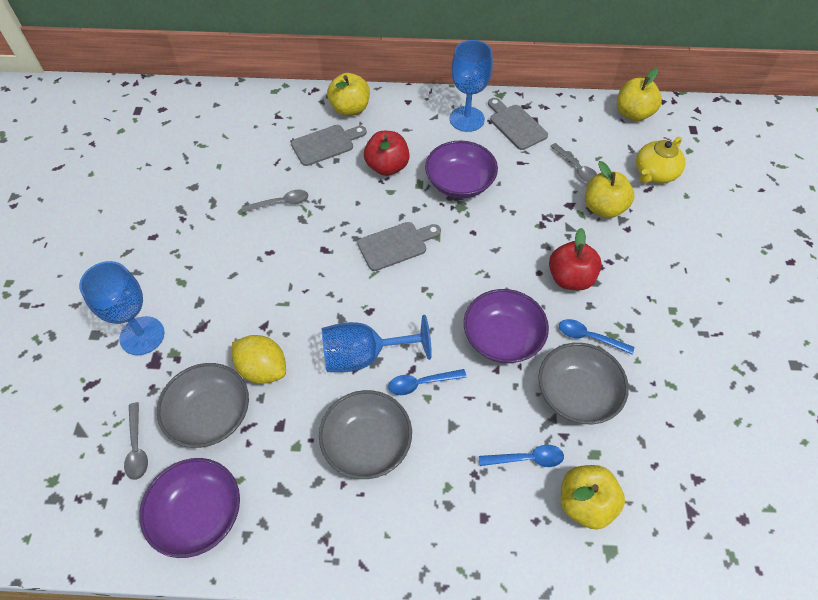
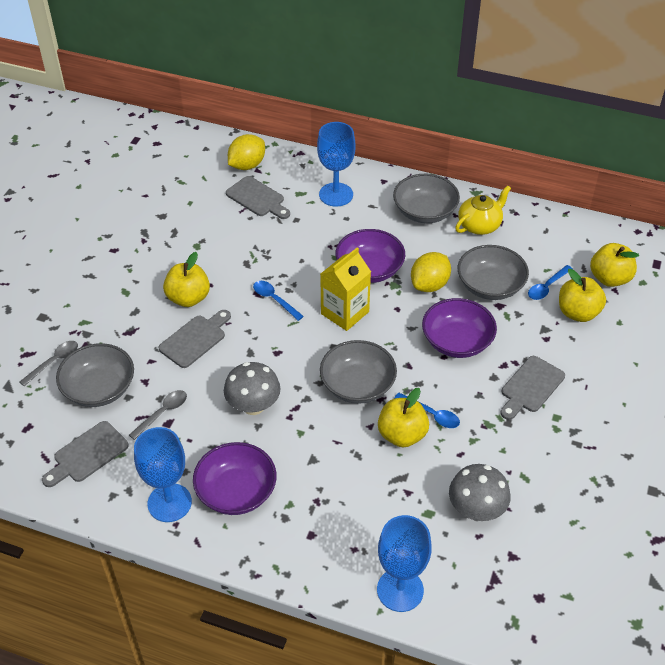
grey bowl: [157,363,249,448] [319,390,412,479] [538,343,629,424] = 3 -> [56,343,134,407] [320,340,397,404] [393,174,460,223] [458,245,529,300] = 4
grey cutting board: [291,125,367,166] [357,222,441,271] [488,98,548,150] = 3 -> [42,421,129,487] [159,310,231,368] [226,176,290,219] [501,356,565,420] = 4
grey mushroom: none = 0 -> [224,362,281,415] [449,464,511,521] = 2
grey spoon: [124,402,148,480] [242,190,308,213] [550,143,597,183] = 3 -> [20,341,78,386] [129,390,187,440] = 2
red apple: [364,131,410,176] [549,228,602,290] = 2 -> none = 0
yellow carton: none = 0 -> [320,247,371,331] = 1
yellow lemon: [232,335,286,384] = 1 -> [228,134,265,170] [411,252,451,292] = 2

